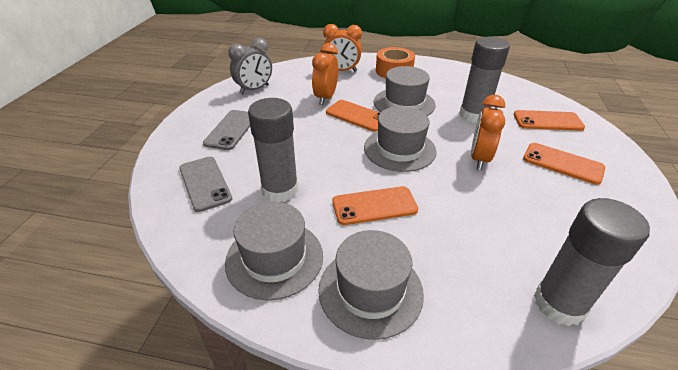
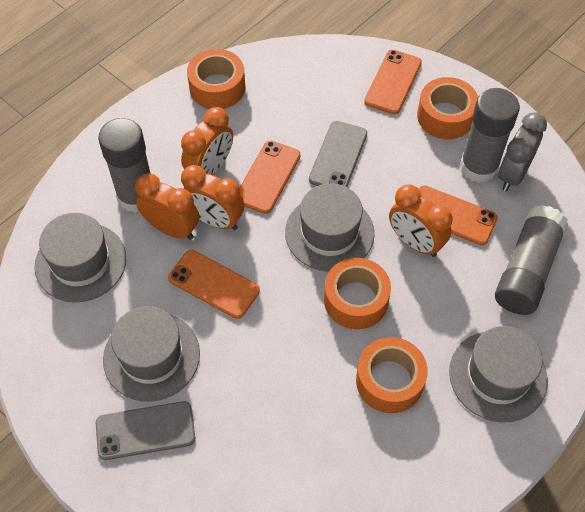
orange clock: [312,43,338,105] [323,24,362,72] [471,95,505,170] = 3 -> [135,173,199,240] [181,107,233,175] [181,165,244,230] [389,184,453,257] = 4
orange tape: [376,47,415,78] = 1 -> [187,49,245,109] [324,258,391,329] [356,337,428,413] [417,77,478,139] = 4

